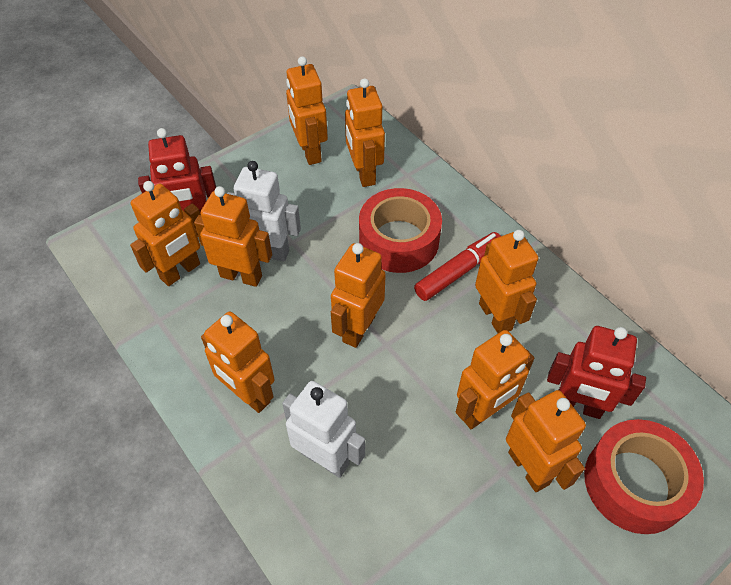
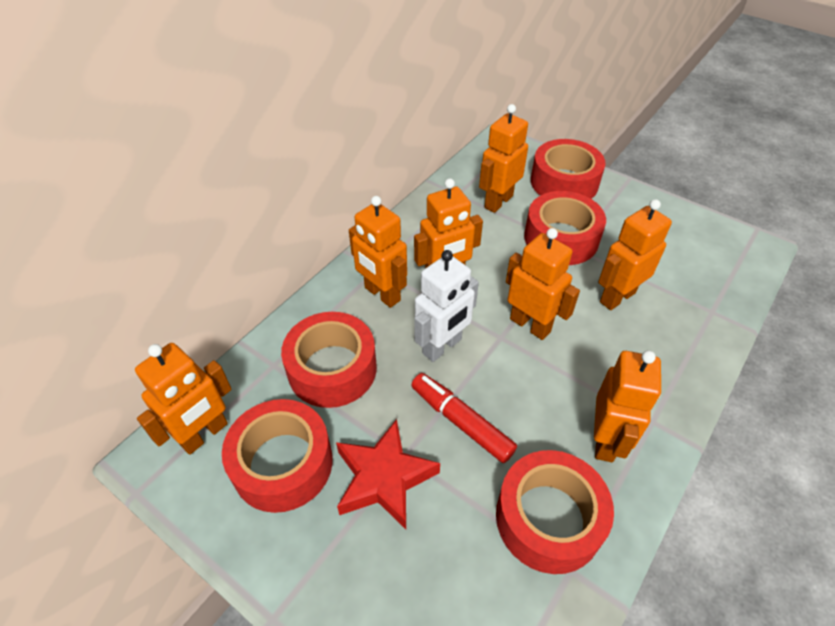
orange robot: [130,181,201,286] [194,186,272,287] [201,311,275,413] [286,56,328,165] [331,243,386,348] [345,78,385,187] [456,330,534,429] [475,230,538,333] [506,390,586,492] = 9 -> [135,343,232,455] [349,196,407,308] [414,178,483,268] [479,104,528,213] [506,228,580,340] [594,350,661,462] [598,199,672,310] = 7
red robot: [138,128,216,213] [547,326,646,419] = 2 -> none = 0
red star: none = 0 -> [336,419,440,529] = 1
red tape: [359,188,442,273] [584,419,704,534] = 2 -> [222,399,333,513] [281,312,377,408] [496,450,614,574] [524,191,606,265] [531,139,605,199] = 5
white robot: [227,161,301,261] [282,381,365,478] = 2 -> [414,250,479,362] = 1

